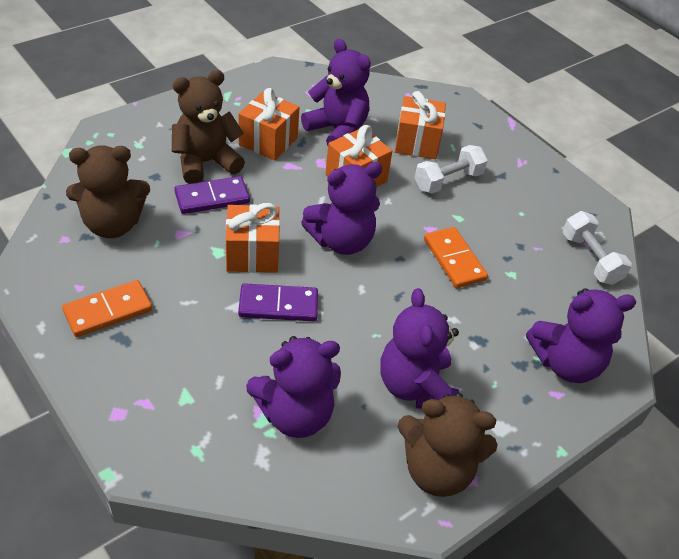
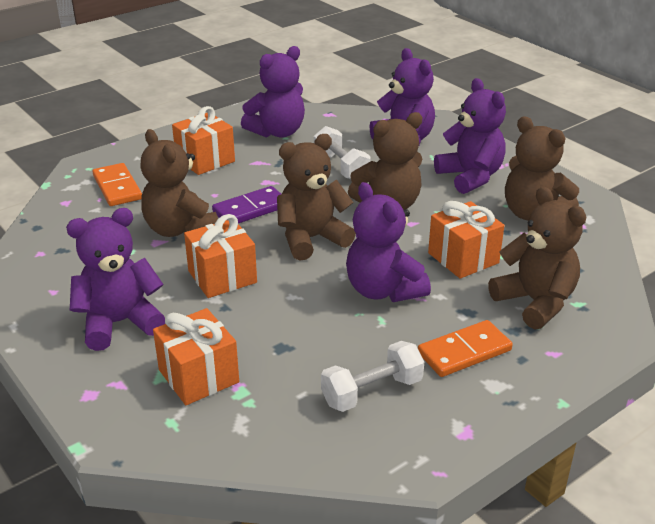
brown teddy bear: [66,145,150,238] [172,70,245,184] [397,393,498,497] = 3 -> [140,129,218,237] [277,134,356,261] [348,112,422,210] [488,187,586,329] [505,116,579,220] = 5
purple domino: [174,176,250,214] [238,283,318,321] = 2 -> [212,186,281,224] = 1

